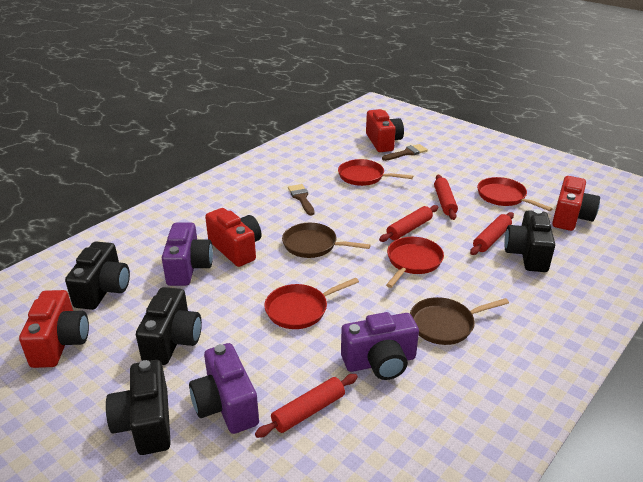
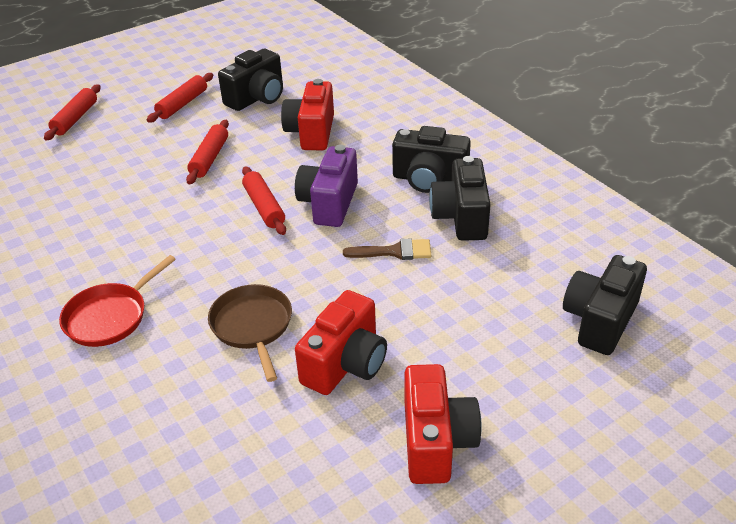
brown brush: [288,184,315,215] [382,144,428,161] = 2 -> [343,239,431,260] = 1
brown pan: [282,223,370,258] [410,297,509,345] = 2 -> [208,284,292,382] = 1
purple camera: [162,222,213,286] [189,343,259,434] [341,312,419,380] = 3 -> [295,145,358,227] = 1
red camera: [19,290,89,368] [205,208,261,267] [366,109,404,152] [552,176,600,231] = 4 -> [281,79,334,150] [295,290,387,395] [405,364,482,484] = 3
red pan: [264,278,359,329] [338,159,413,186] [386,237,444,288] [477,177,553,211] = 4 -> [59,255,176,347] = 1

